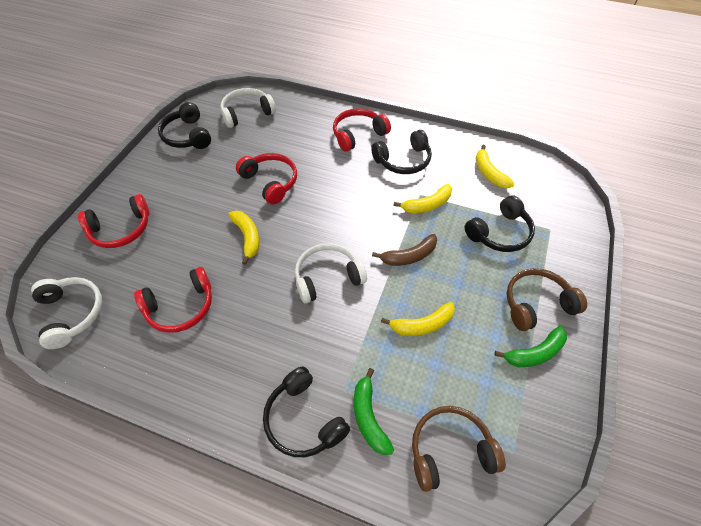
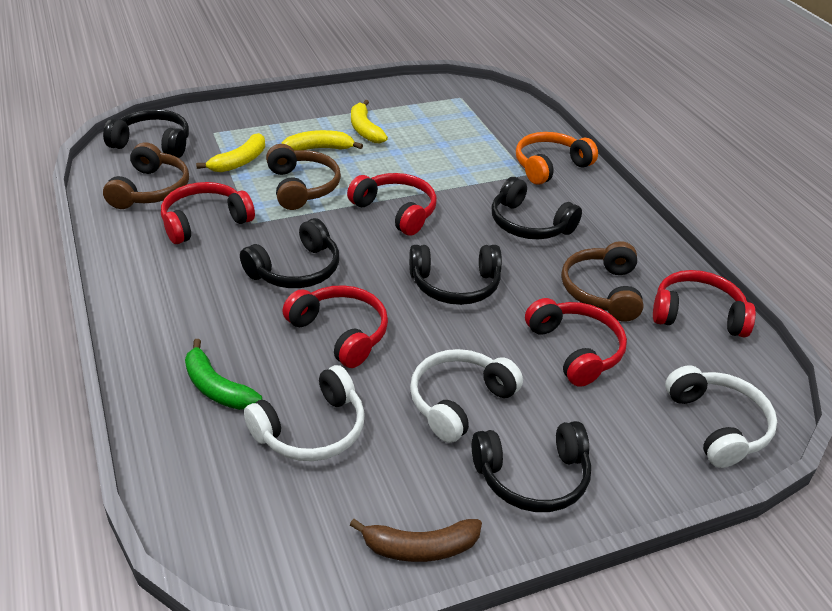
black headphones: [158,102,211,149] [263,367,350,457] [371,130,432,174] [465,195,535,252] = 4 -> [103,109,189,158] [240,218,339,288] [409,245,502,305] [472,421,591,512] [492,177,582,239] = 5
brown headphones: [412,406,506,492] [506,268,587,331] = 2 -> [103,142,189,209] [266,144,341,210] [561,241,644,321] = 3
green banana: [354,368,394,455] [494,326,567,367] = 2 -> [185,339,262,410] = 1
orange headphones: none = 0 -> [516,132,598,185] = 1
red headphones: [78,194,150,248] [134,267,212,333] [236,153,297,204] [333,108,391,152] = 4 -> [161,182,255,244] [282,285,388,368] [347,173,437,236] [525,298,627,387] [653,270,756,337] = 5
yellow banana: [228,211,259,265] [381,302,455,336] [393,184,452,213] [475,145,515,188] = 4 -> [196,133,265,172] [281,130,363,151] [351,100,388,143] = 3

